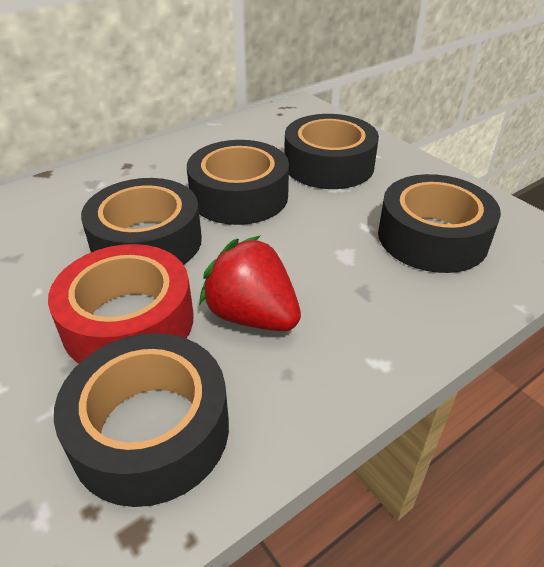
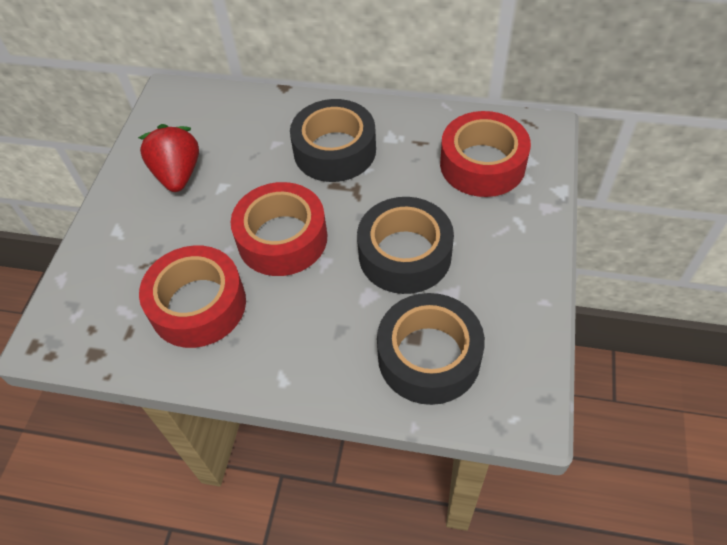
black tape: [54,333,229,507] [81,178,202,265] [187,140,289,225] [285,114,379,189] [378,174,501,273] = 5 -> [290,99,376,182] [357,197,454,294] [377,293,485,405] = 3
red tape: [48,244,194,364] = 1 -> [139,245,246,348] [231,182,327,276] [440,111,531,197] = 3

